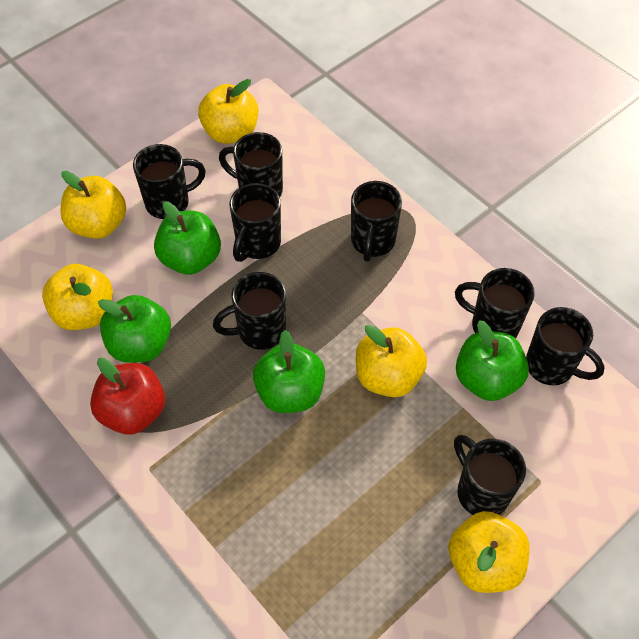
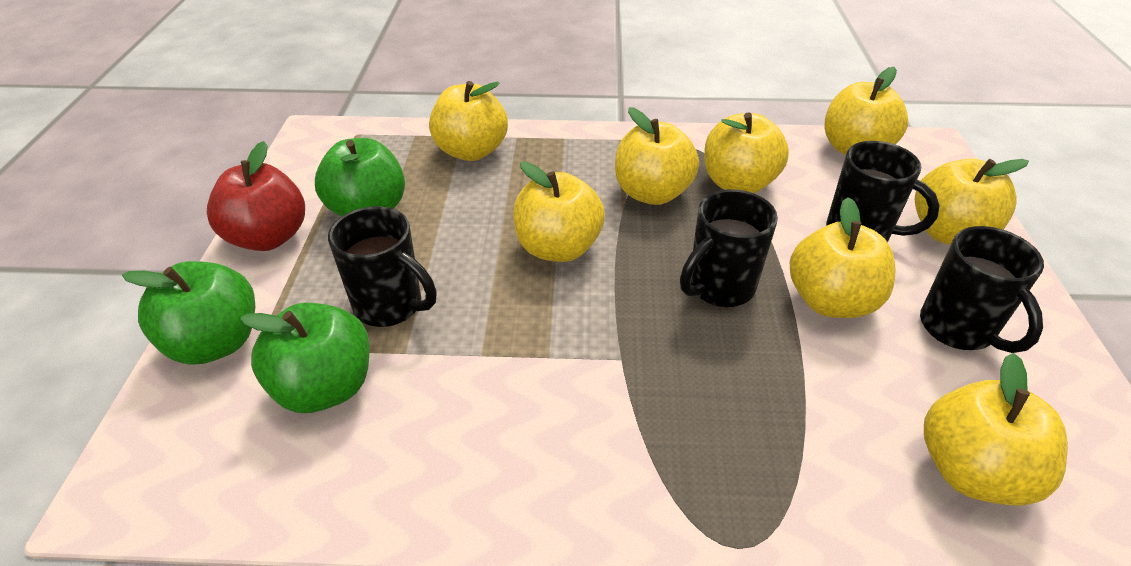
black mug: [133,144,206,219] [213,272,286,350] [219,132,283,197] [229,183,281,262] [351,181,402,262] [454,435,526,515] [455,268,535,338] [526,307,605,385] = 8 -> [328,206,437,327] [680,189,778,307] [826,141,940,242] [920,226,1044,353] = 4
green apple: [98,295,171,363] [154,201,221,275] [253,330,325,413] [456,320,529,401] = 4 -> [122,261,255,365] [240,303,370,413] [315,138,405,216] = 3
yellow apple: [42,264,113,330] [60,171,126,239] [198,79,258,144] [356,325,427,397] [448,511,530,593] = 5 -> [429,81,508,161] [513,162,605,262] [615,107,699,205] [704,112,789,193] [790,197,896,318] [825,67,908,155] [915,158,1029,245] [924,353,1068,506] = 8

